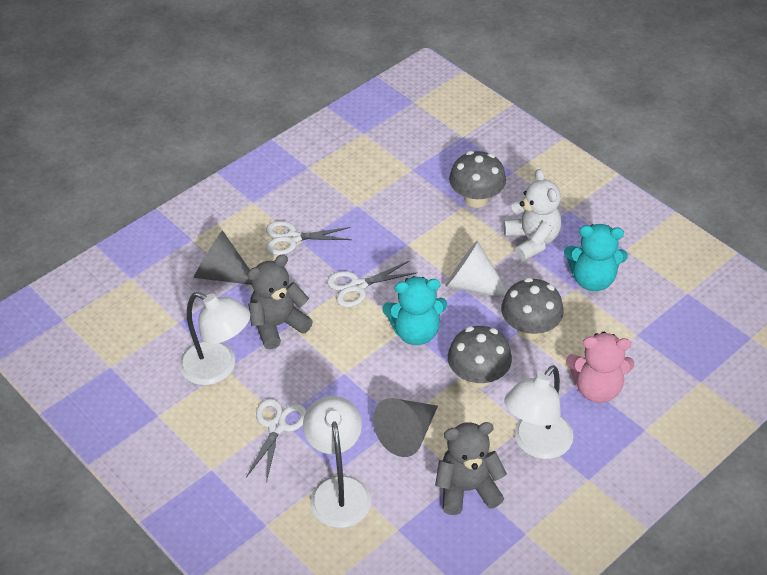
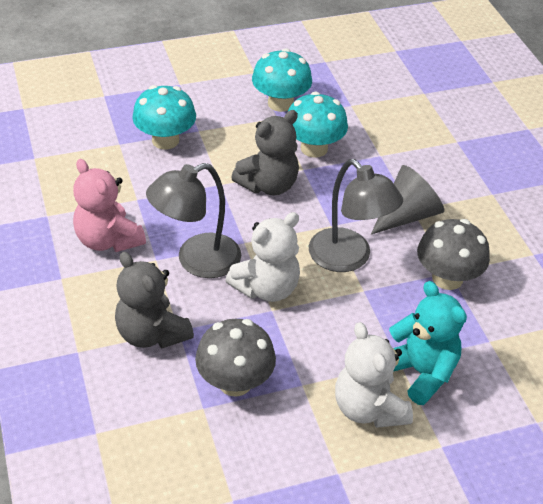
grey cone: [194,230,252,285] [373,398,438,457] = 2 -> [371,165,444,235] = 1
grey lamp: none = 0 -> [146,163,241,278] [309,159,403,272] = 2
grey mushroom: [448,326,512,388] [449,151,506,208] [501,278,564,339] = 3 -> [195,319,276,397] [417,219,490,290] = 2
turquoise mushroom: none = 0 -> [132,85,196,149] [252,48,312,112] [288,91,348,158] = 3
turquoise teddy bear: [382,276,447,345] [564,224,628,291] = 2 -> [389,281,467,405] = 1
white cone: [446,241,508,297] = 1 -> none = 0
white lamp: [179,292,250,385] [303,396,371,528] [504,365,574,459] = 3 -> none = 0
white scissors: [246,398,306,483] [266,221,352,255] [327,261,416,307] = 3 -> none = 0
white teddy bear: [503,169,561,261] = 1 -> [225,212,300,302] [335,322,413,428] = 2

